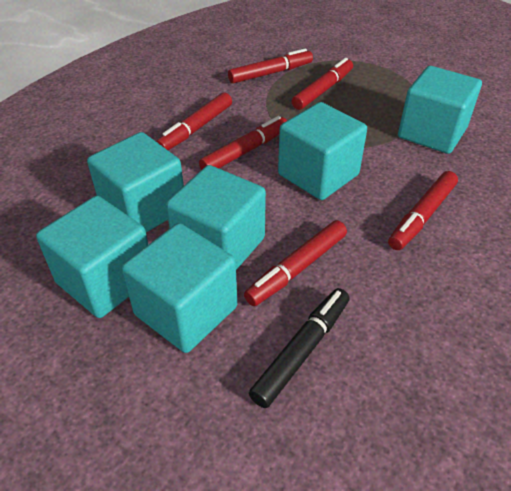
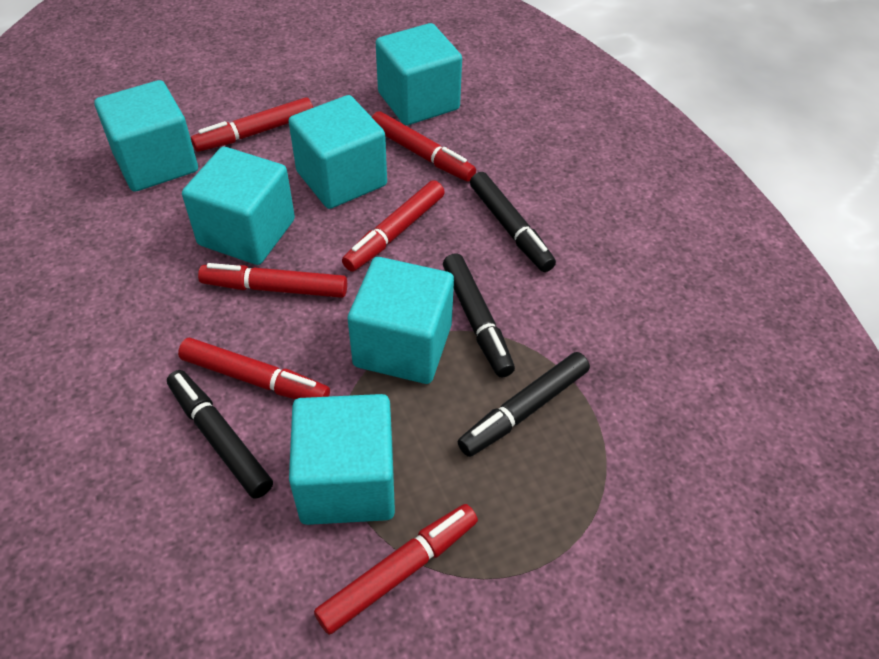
black marker: [249,288,350,408] = 1 -> [167,370,273,499] [443,253,515,377] [458,352,590,457] [470,172,556,272] = 4

